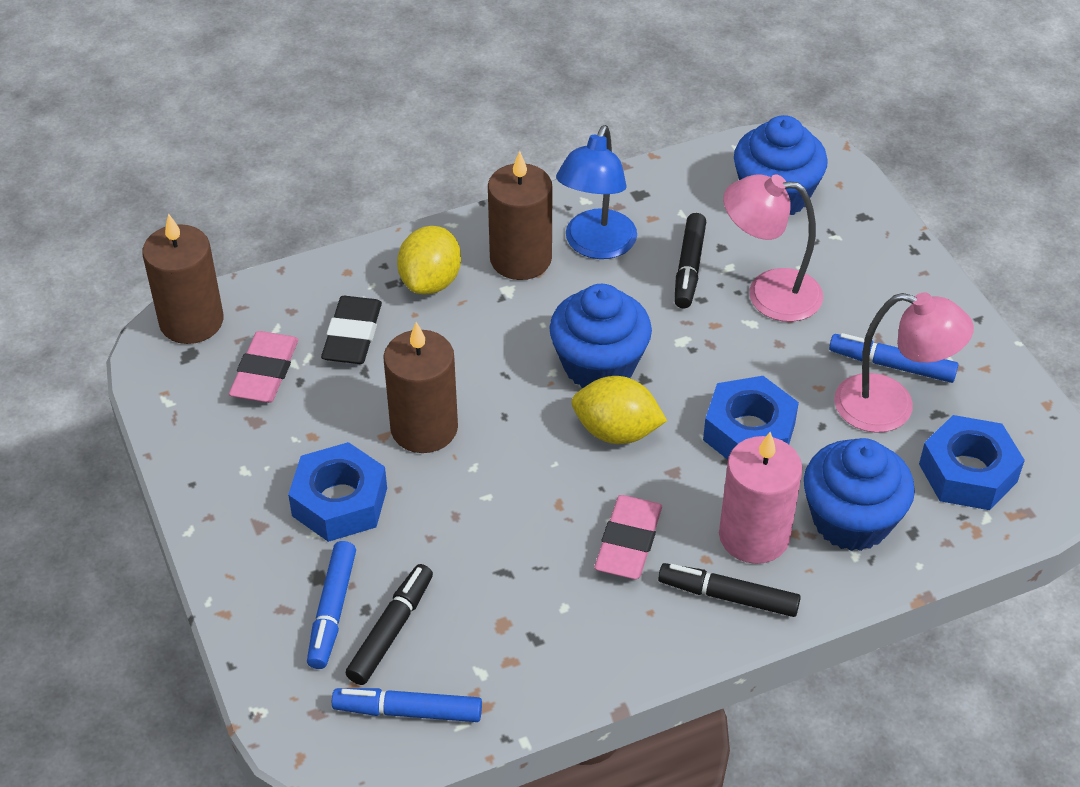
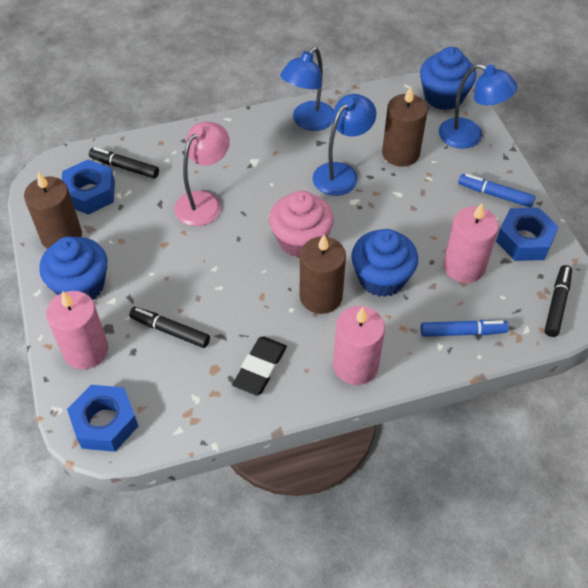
blue lamp: [556,125,637,259] = 1 -> [280,47,334,131] [313,94,376,196] [439,64,517,149] = 3
blue marker: [307,541,356,669] [332,688,482,722] [829,333,958,383] = 3 -> [421,320,509,337] [458,174,536,208] = 2
pink candle: [719,432,802,564] = 1 -> [46,291,108,369] [333,306,385,385] [443,203,499,283] = 3
pink cupcake: none = 0 -> [269,191,334,258] = 1
pink eraser: [229,331,299,403] [594,495,662,579] = 2 -> none = 0
pink lamp: [723,174,823,322] [834,292,974,433] = 2 -> [174,122,230,226] = 1
yellow lemon: [397,226,461,294] [571,376,667,444] = 2 -> none = 0

